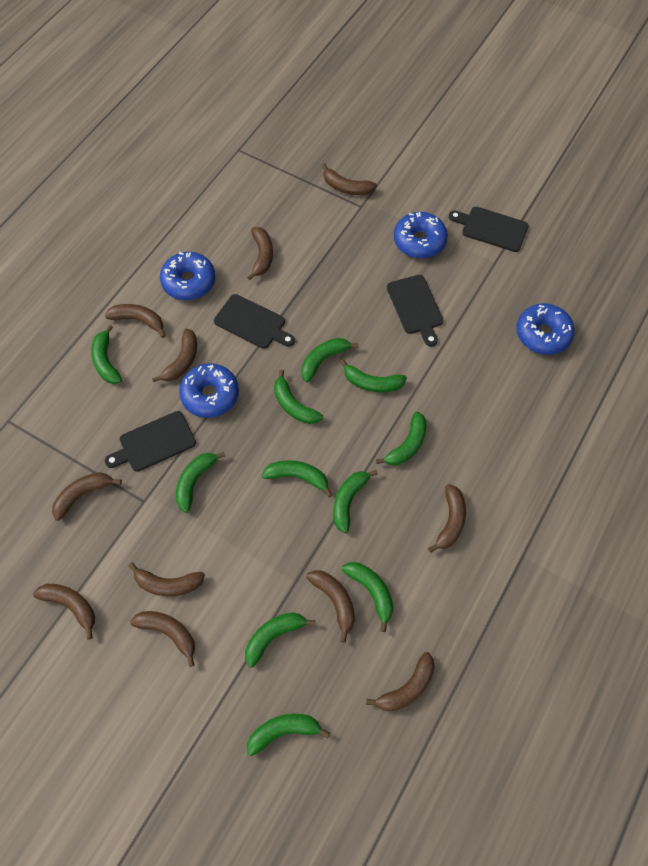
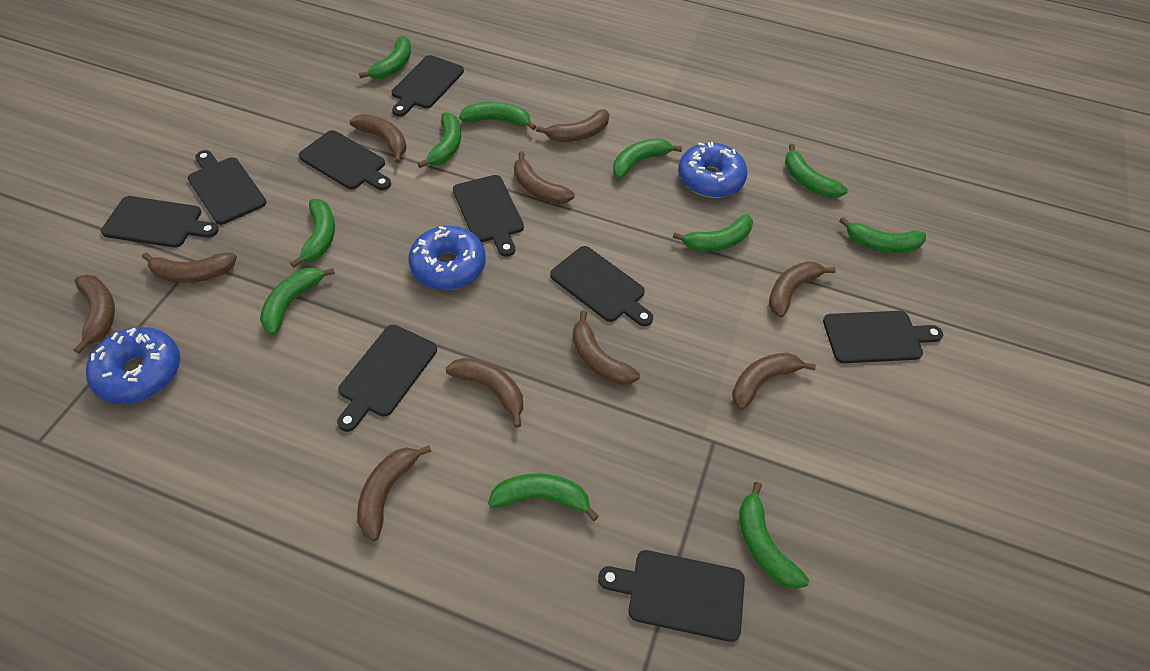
black cutting board: [105,411,196,472] [214,294,295,349] [387,275,444,347] [449,207,529,252] = 4 -> [101,196,219,248] [188,150,266,225] [299,130,391,190] [337,325,437,432] [392,55,464,117] [453,175,524,257] [550,246,653,326] [598,550,745,642] [823,311,943,363] = 9
blue donut: [160,252,215,300] [179,363,239,418] [394,212,448,258] [516,303,575,355] = 4 -> [86,327,180,404] [408,226,486,290] [678,142,748,198] = 3
brown banana: [33,584,95,640] [52,472,122,521] [105,304,166,338] [129,563,205,596] [130,611,195,667] [152,328,197,382] [247,227,273,280] [306,570,355,643] [322,163,377,195] [366,652,435,712] [428,484,466,553] = 11 -> [74,275,115,354] [142,253,237,283] [350,114,407,163] [357,445,432,541] [446,358,523,428] [514,151,575,204] [536,109,609,142] [573,310,640,385] [732,353,816,410] [769,261,836,317] = 10

